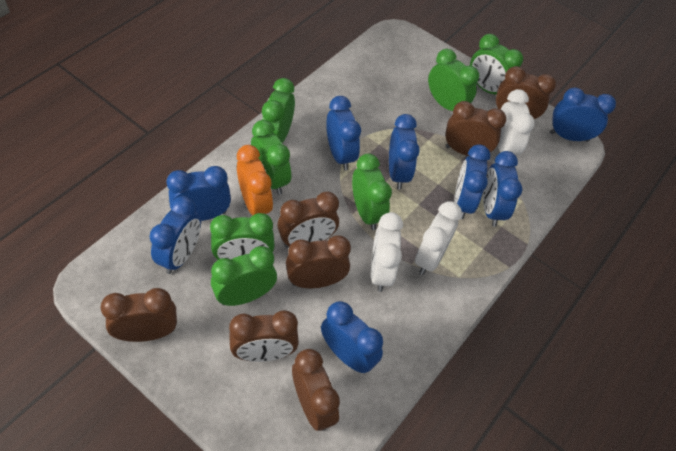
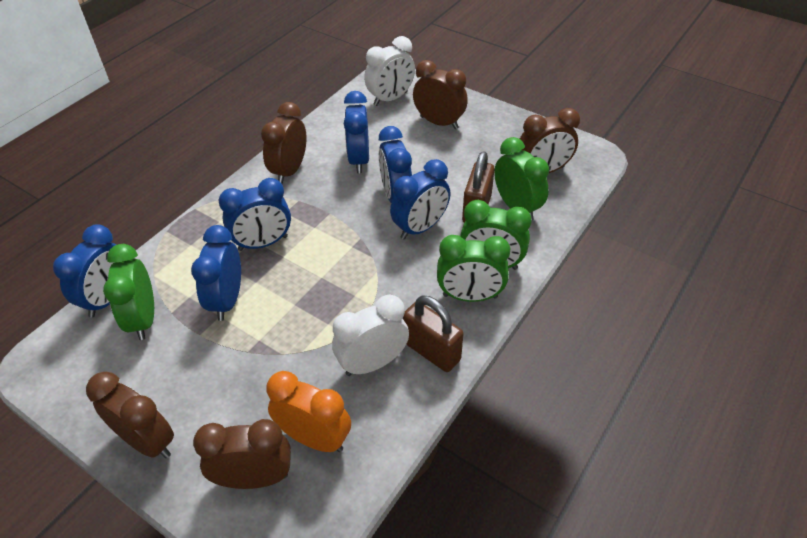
blue clock: [150,196,201,274] [167,166,231,221] [321,301,383,373] [326,96,361,170] [389,114,420,189] [454,144,490,219] [483,151,522,227] [550,87,616,142] = 8 -> [53,224,116,318] [191,225,241,321] [219,178,291,251] [344,91,369,173] [379,126,412,203] [390,159,451,239] = 6
brown clock: [100,288,177,342] [229,310,299,362] [277,192,339,248] [286,235,351,288] [292,349,340,431] [445,101,506,156] [496,66,556,119] = 7 -> [86,372,174,458] [193,419,291,489] [261,102,306,184] [413,60,468,129] [520,108,580,173] = 5
brown padlock: none = 0 -> [403,296,463,372] [462,151,495,222] = 2
green clock: [210,213,275,260] [211,246,277,306] [251,120,291,195] [262,78,295,143] [352,154,392,230] [428,49,479,111] [470,34,523,94] = 7 -> [103,244,154,340] [437,235,510,302] [460,200,532,270] [494,137,549,220] = 4
white clock: [371,212,403,292] [415,201,462,275] [498,89,535,155] = 3 -> [332,295,409,376] [364,36,415,106] = 2

